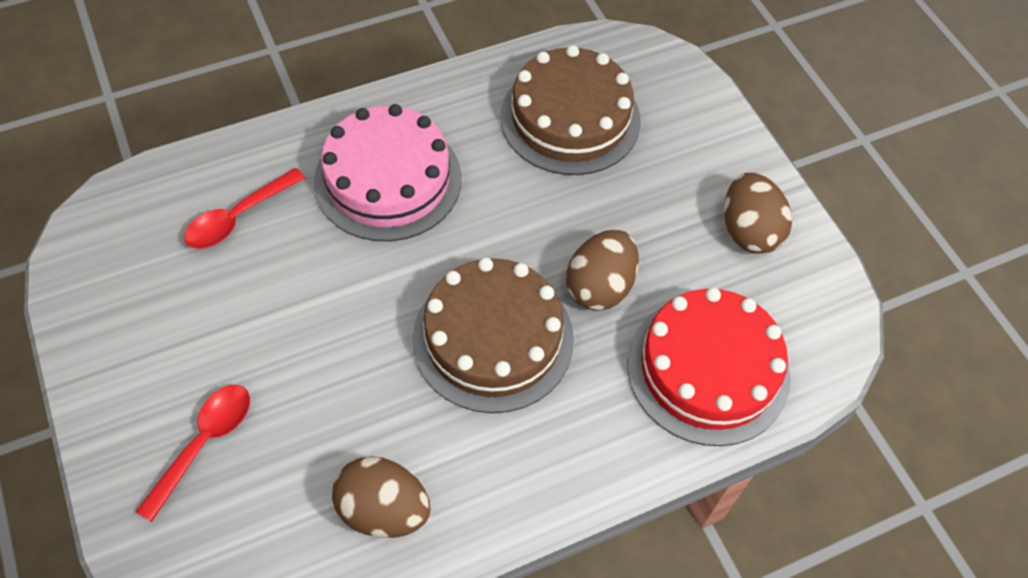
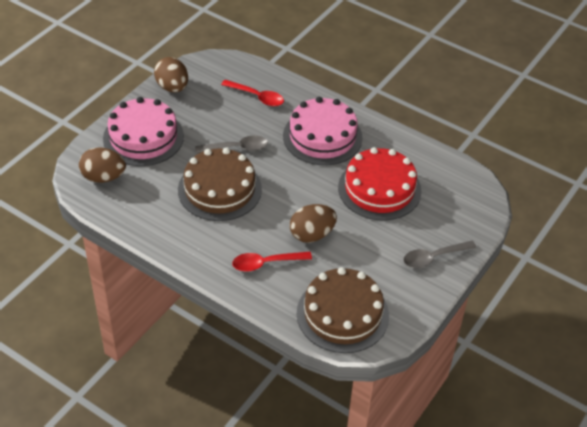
grey spoon: none = 0 -> [195,135,268,153] [403,241,477,268] = 2
pink cake: [314,104,462,241] = 1 -> [103,97,184,166] [283,97,363,165] = 2

